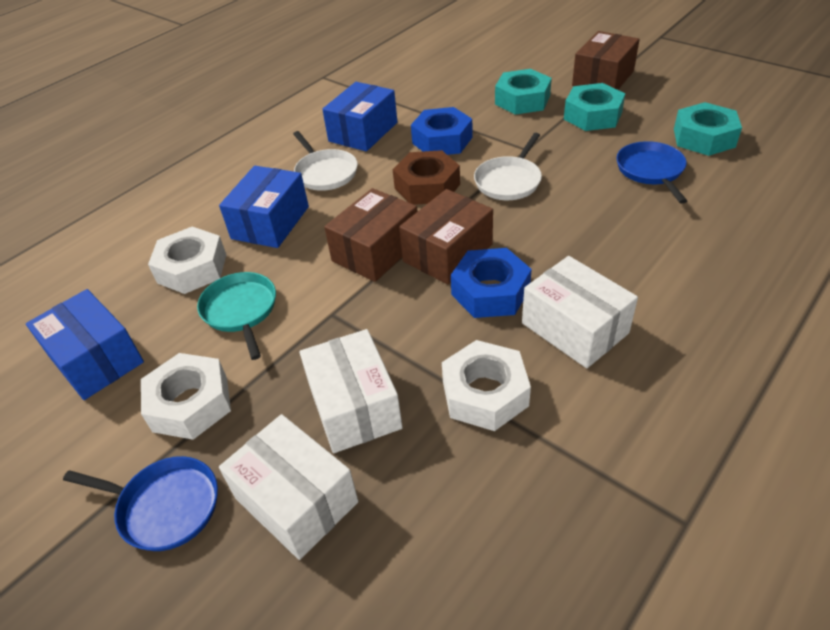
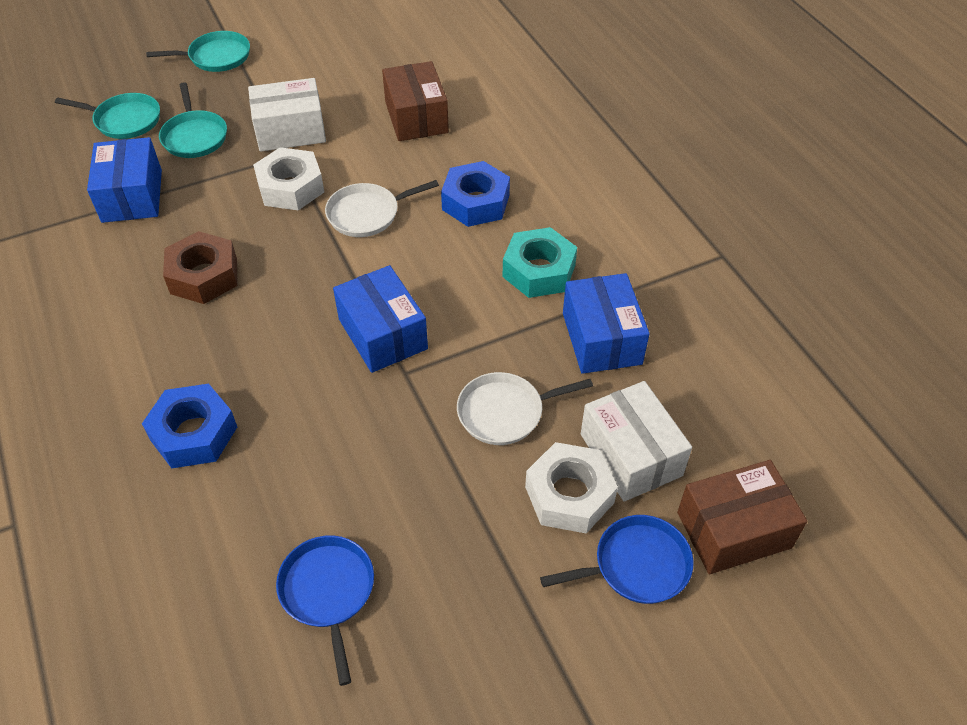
brown box: [324,188,418,282] [399,189,493,284] [572,31,640,90] = 3 -> [382,61,449,141] [677,460,807,574] = 2
turquoise nut: [495,69,552,115] [564,83,625,131] [674,102,742,156] = 3 -> [503,227,577,298] = 1
turquoise pan: [197,272,276,360] = 1 -> [55,93,160,139] [146,31,250,72] [159,82,227,158] = 3
white box: [219,414,358,560] [299,329,403,453] [522,256,638,368] = 3 -> [248,78,326,151] [581,381,692,502] = 2
white nut: [141,353,231,440] [148,227,226,294] [442,340,531,431] = 3 -> [253,147,324,210] [525,442,618,534] = 2

